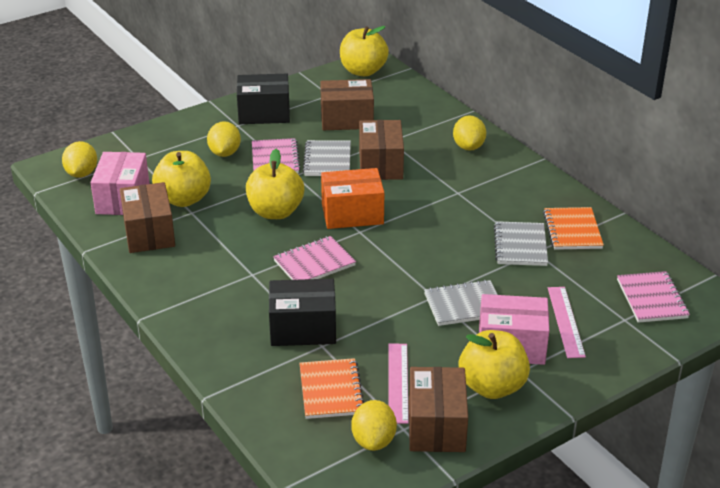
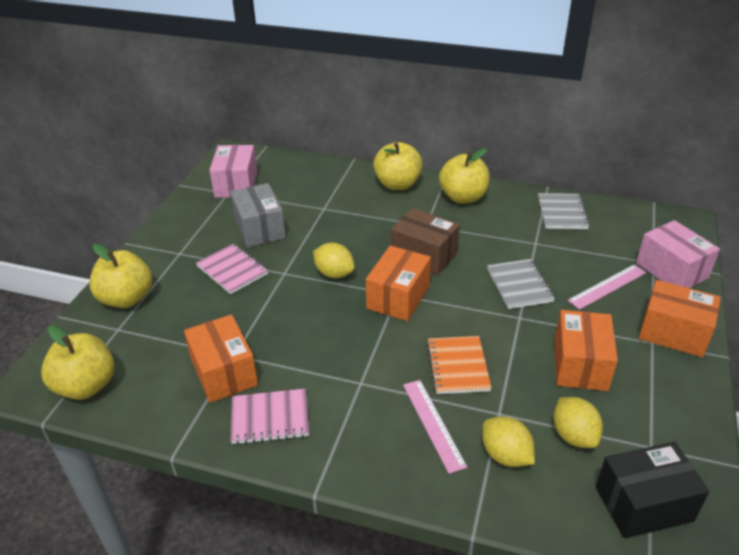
black box: [237,74,290,124] [269,279,336,346] = 2 -> [596,442,709,538] = 1
brown box: [120,182,175,253] [320,79,374,130] [359,120,404,180] [409,367,468,452] = 4 -> [391,208,460,275] = 1
grey box: none = 0 -> [230,183,286,247] = 1
grey notebook: [303,140,351,176] [424,280,498,326] [494,221,548,266] = 3 -> [487,259,555,309] [538,193,590,229] = 2
orange box: [321,168,384,229] = 1 -> [184,315,258,403] [366,246,431,321] [554,310,618,391] [639,280,721,357] = 4
orange notebook: [299,358,364,419] [543,207,604,250] = 2 -> [426,336,492,394] = 1
pink notebook: [252,138,301,174] [273,236,356,280] [617,271,690,323] = 3 -> [196,244,268,294] [230,389,309,445] = 2
yellow lemon: [62,141,97,178] [207,121,241,157] [351,400,397,451] [453,115,486,151] = 4 -> [313,243,355,278] [482,416,535,467] [553,397,603,448] = 3

